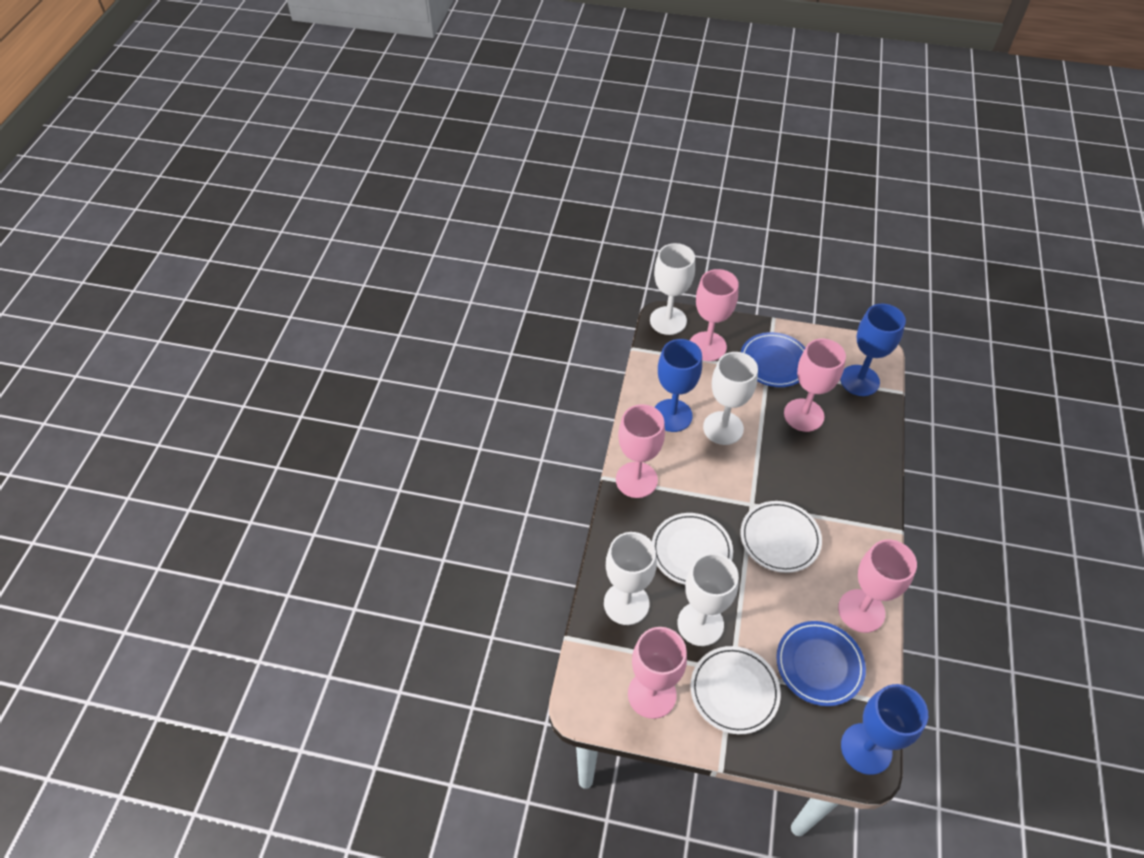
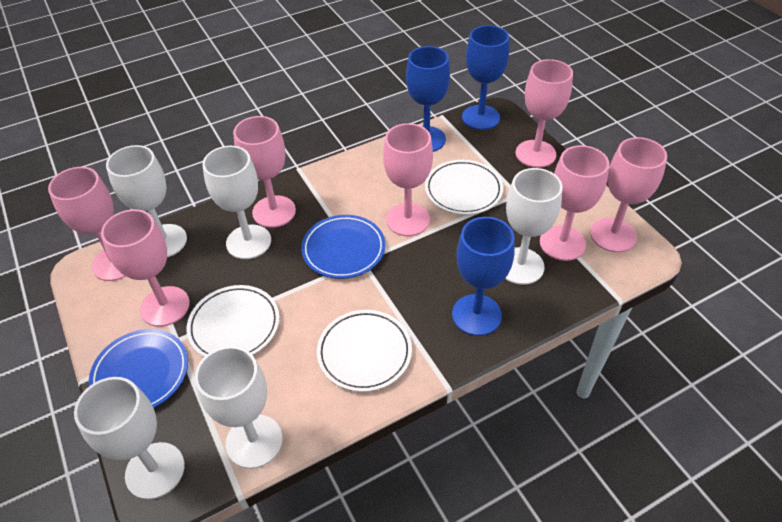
pink goblet: [616,404,665,498] [628,627,687,719] [690,269,739,361] [784,339,846,432] [838,540,917,633] = 5 -> [48,167,126,281] [101,209,190,327] [233,116,296,228] [383,123,433,236] [516,59,573,168] [540,145,609,261] [590,137,667,252] = 7
white goblet: [604,532,657,625] [650,243,695,335] [677,553,739,646] [703,352,758,445] = 4 -> [74,377,185,500] [106,145,187,257] [195,346,283,469] [202,146,271,259] [505,168,563,285] = 5

